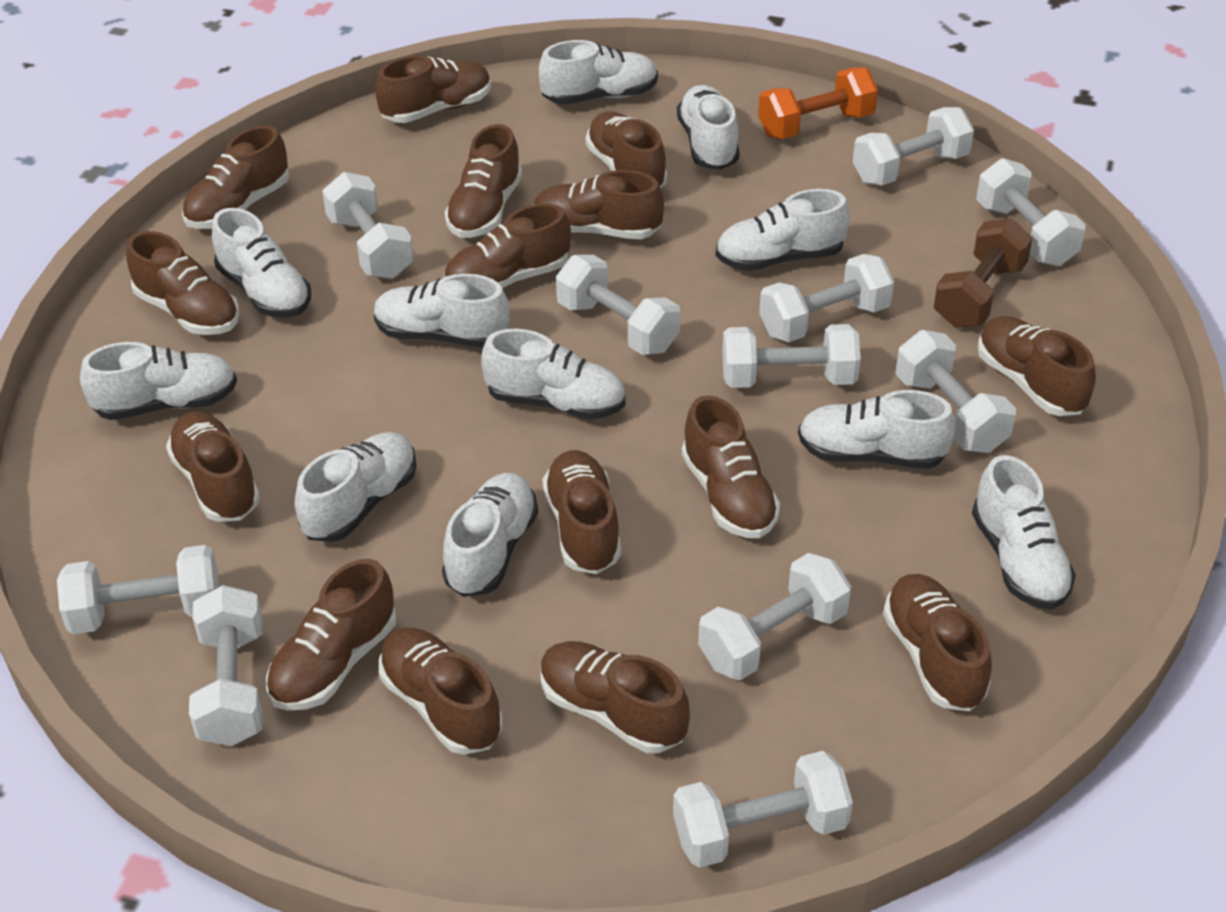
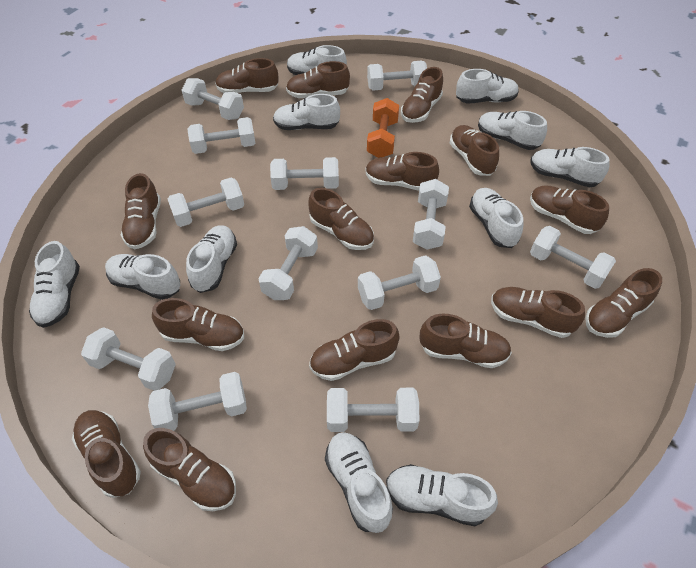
brown dumbbell: [934,218,1033,328] = 1 -> none = 0
white dumbbell: [57,545,219,634] [189,585,263,746] [322,172,414,279] [556,255,680,355] [673,751,853,867] [698,553,851,680] [722,324,861,388] [759,254,894,342] [853,107,974,186] [895,330,1016,453] [976,158,1086,266] = 11 -> [81,327,176,391] [148,372,247,431] [168,177,244,227] [181,78,244,120] [187,117,255,154] [258,226,318,300] [270,157,339,190] [327,388,419,432] [358,255,441,310] [367,61,427,90] [413,179,449,250] [530,226,616,289] = 12

